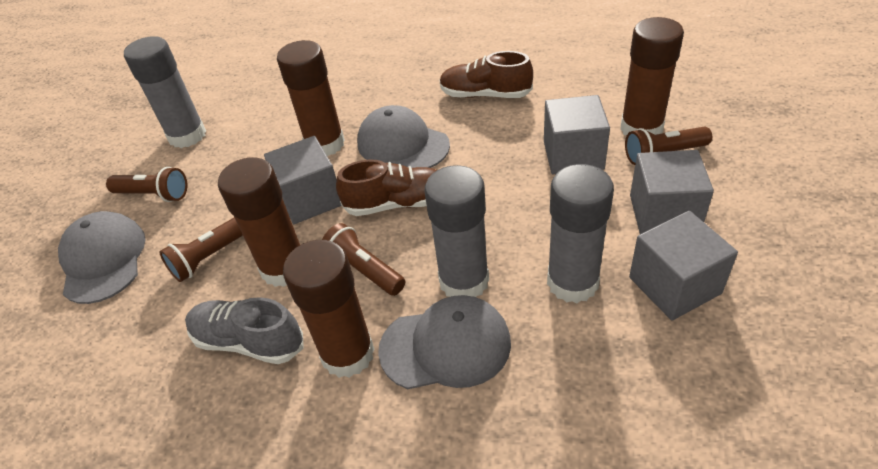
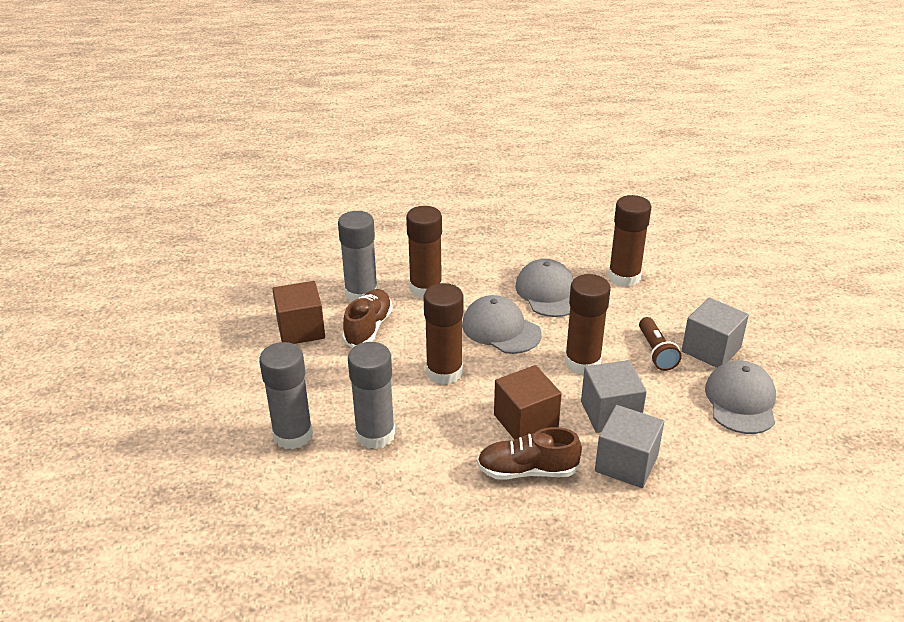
brown cube: none = 0 -> [273,281,325,344] [494,365,562,440] = 2
brown flashlight: [106,167,187,202] [159,218,243,282] [322,223,405,296] [625,127,712,165] = 4 -> [639,317,682,371] = 1
grey cube: [264,136,341,224] [544,95,610,174] [629,211,738,320] [630,150,714,234] = 4 -> [581,360,647,433] [595,405,664,488] [682,298,749,368] = 3
grey shoe: [185,297,304,364] = 1 -> none = 0

